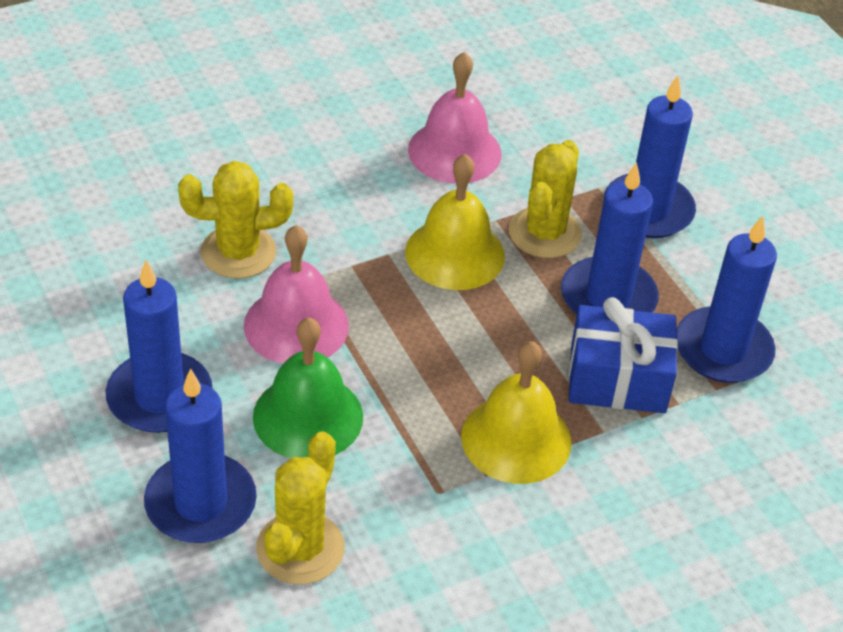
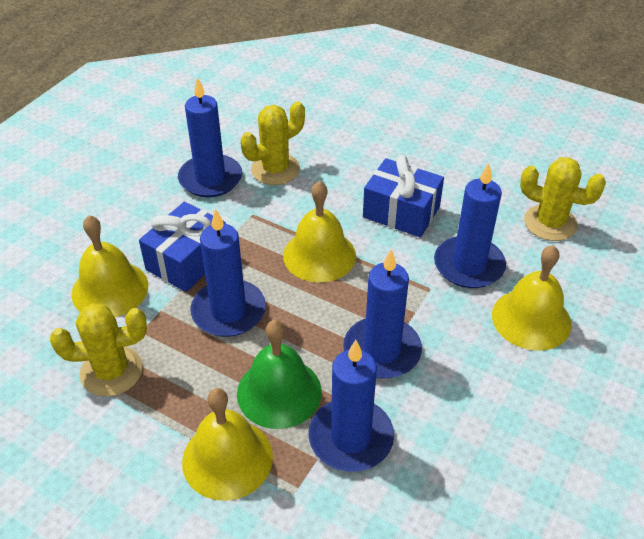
blue gift: [569,297,678,413] = 1 -> [139,202,226,292] [363,155,444,237] = 2
pink bell: [244,225,349,364] [408,52,502,184] = 2 -> none = 0
yellow bell: [405,154,505,290] [461,341,572,484] = 2 -> [71,215,148,317] [182,388,273,501] [283,181,356,283] [492,245,571,351] = 4

